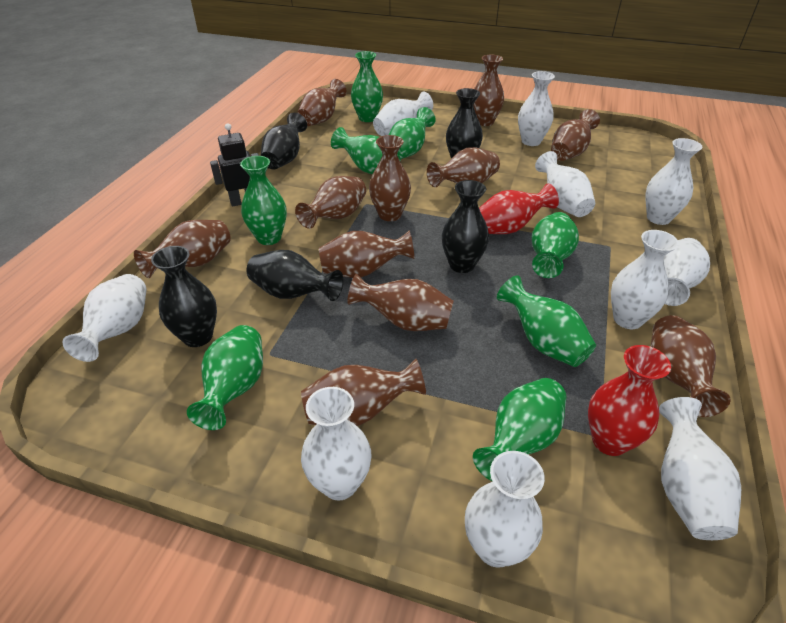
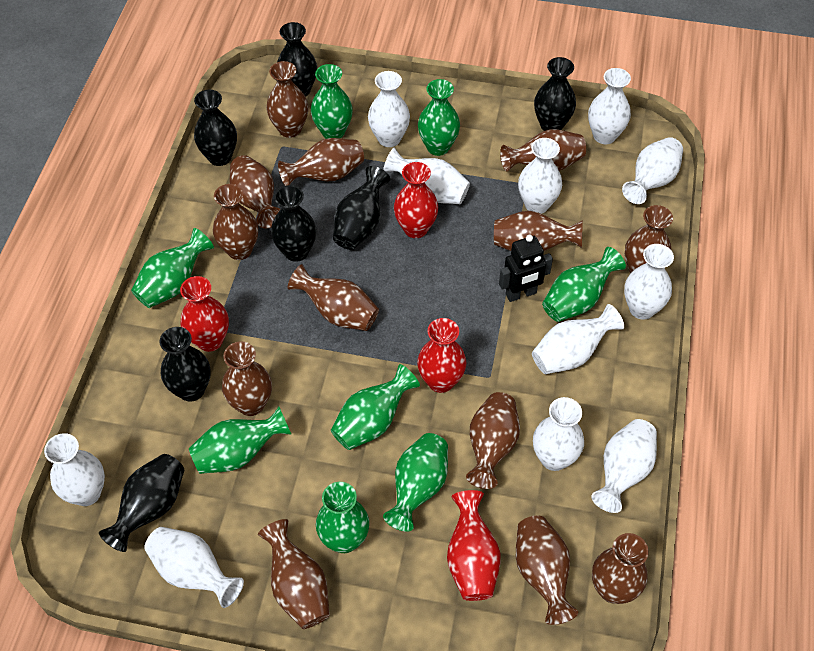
black vase: [151,246,217,347] [247,250,343,301] [261,113,307,170] [442,180,489,273] [446,88,483,158] = 5 -> [99,454,184,552] [159,327,211,402] [194,90,237,166] [271,185,316,262] [277,22,317,97] [333,166,390,250] [534,57,576,131] = 7
brown vase: [134,220,231,278] [295,176,366,229] [297,79,347,126] [301,359,426,426] [319,230,414,278] [347,274,454,331] [369,135,411,221] [427,147,500,187] [473,55,504,126] [551,109,600,161] [651,315,731,417] = 11 -> [213,184,258,260] [222,341,272,416] [230,155,280,228] [258,519,330,629] [266,61,308,138] [278,138,364,186] [288,264,379,331] [466,392,520,489] [494,211,583,251] [500,129,586,171] [516,515,578,625] [592,533,649,604] [625,205,673,274] = 13
red vase: [479,183,559,234] [588,345,671,456] = 2 -> [180,276,229,352] [394,162,438,238] [417,318,466,393] [447,490,501,601] = 4
white vase: [62,274,147,362] [301,387,372,500] [373,91,433,136] [465,451,545,568] [518,71,555,146] [535,151,595,217] [611,230,679,329] [646,138,702,225] [659,397,741,540] [664,238,710,306] = 10 -> [44,433,105,506] [144,527,244,608] [368,71,410,147] [383,148,470,204] [518,138,562,214] [532,304,624,374] [533,397,584,471] [588,68,631,144] [591,419,657,513] [622,137,683,204] [624,244,674,320] = 11

